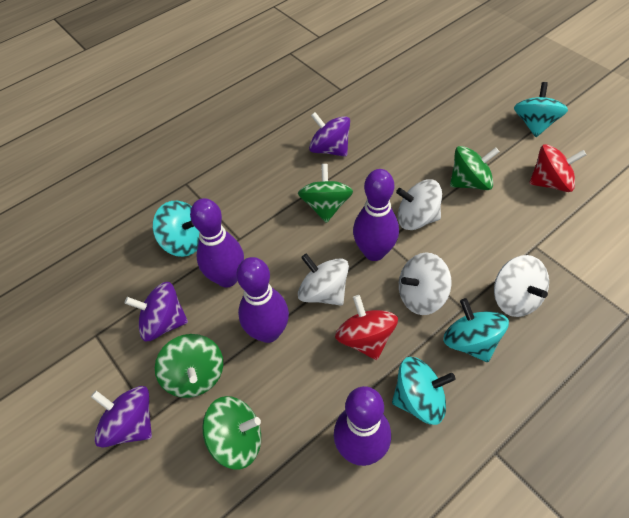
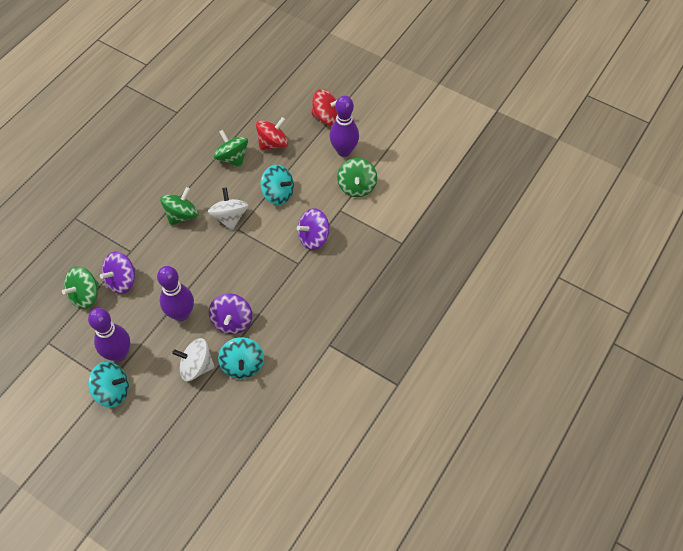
purple bowling pin: [190,198,244,287] [236,257,289,343] [334,386,391,466] [353,169,399,261] = 4 -> [88,308,130,361] [157,266,194,321] [329,95,359,157] = 3
turquoise spinning top: [153,201,199,257] [392,357,456,425] [443,298,509,362] [514,82,568,137] = 4 -> [88,362,129,407] [218,337,264,379] [261,165,294,205] = 3
white spinning top: [298,253,349,306] [396,180,442,230] [399,253,452,315] [494,255,549,317] = 4 -> [172,338,215,381] [208,187,248,230] = 2

